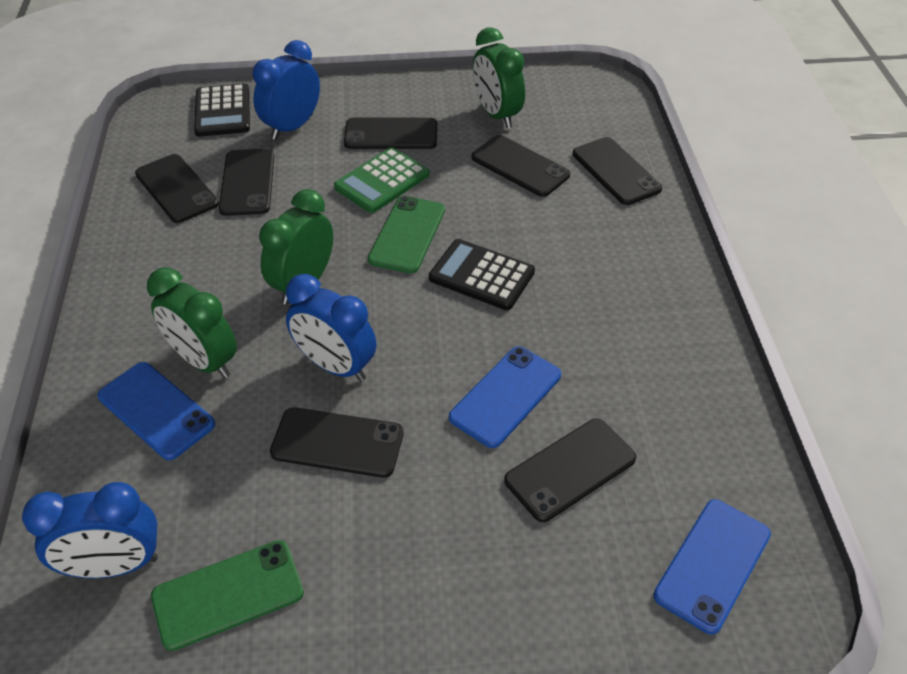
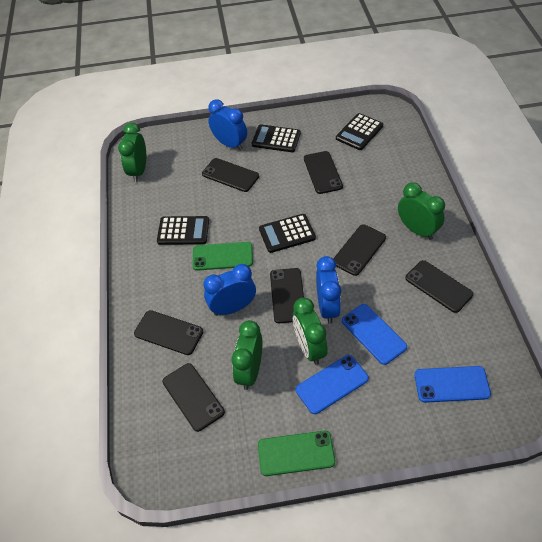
black calculator: [194,83,250,137] [429,239,535,310] = 2 -> [157,216,209,245] [252,124,301,152] [259,214,316,253] [336,113,383,150] = 4
green calculator: [334,147,429,213] = 1 -> none = 0
green clock: [147,268,237,378] [259,189,333,305] [473,27,525,128] = 3 -> [118,123,146,182] [231,320,262,390] [293,297,327,365] [398,182,445,240] = 4

